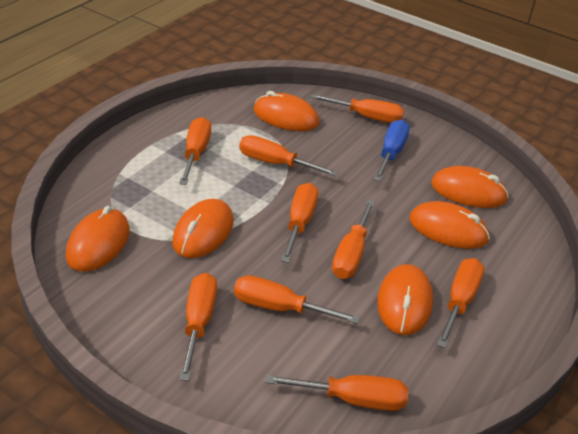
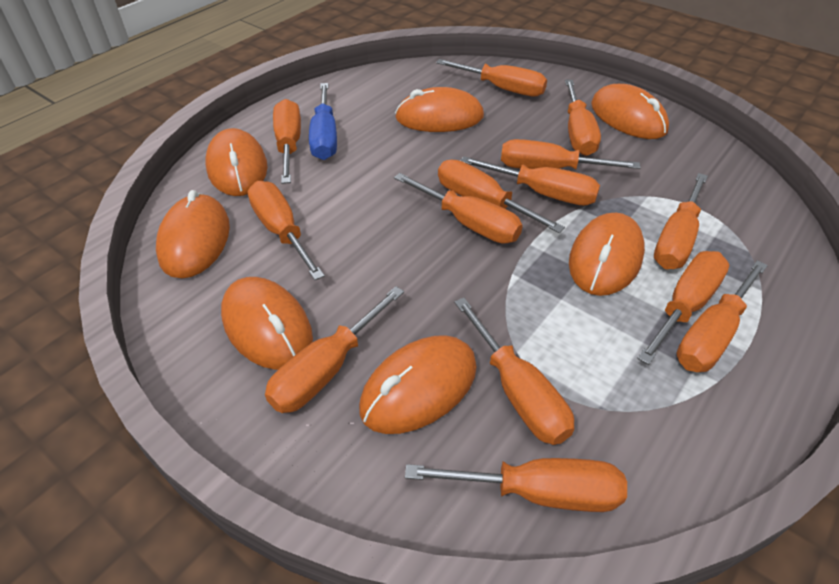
orange mouse: [66,206,130,272] [172,199,234,258] [254,91,319,131] [377,264,433,335] [409,201,490,249] [431,166,509,208] = 6 -> [156,190,230,278] [205,128,268,196] [221,277,313,370] [359,335,477,434] [395,87,484,132] [569,213,645,296] [591,84,669,139] = 7
orange screwdriver: [179,117,211,185] [179,273,217,381] [234,275,360,324] [239,135,339,176] [265,375,408,411] [281,183,318,263] [310,94,404,123] [332,200,375,279] [437,258,484,348] = 9 -> [247,181,325,280] [265,286,404,413] [273,99,301,184] [394,173,523,243] [405,458,627,512] [436,59,547,97] [438,160,565,233] [454,298,574,445] [461,156,600,205] [501,139,640,169] [565,80,601,156] [637,251,729,365] [654,173,708,269] [676,260,768,372] = 14

